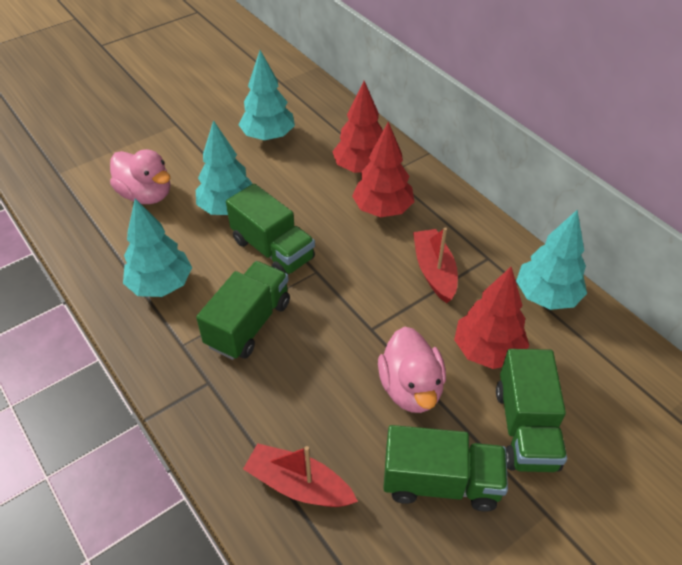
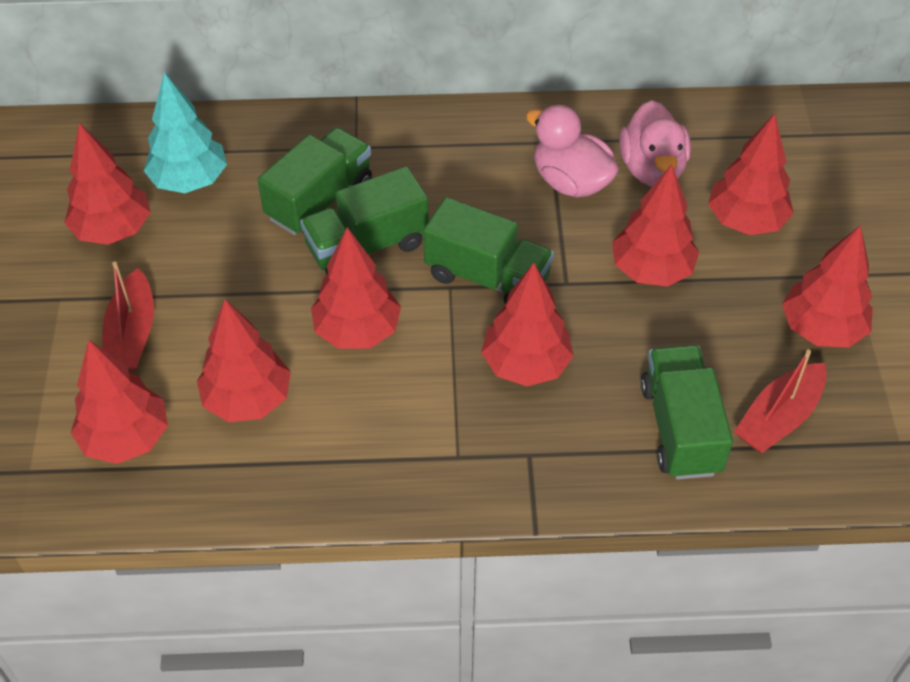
red tree: [332,81,383,173] [352,122,414,217] [454,267,529,369] = 3 -> [64,123,151,245] [71,340,168,464] [197,299,291,422] [311,227,401,349] [481,263,574,386] [612,164,699,287] [708,114,794,235] [782,225,873,348] = 8
turquoise tree: [123,198,192,297] [196,120,252,215] [239,50,295,141] [516,210,587,310] = 4 -> [144,72,227,193] = 1

